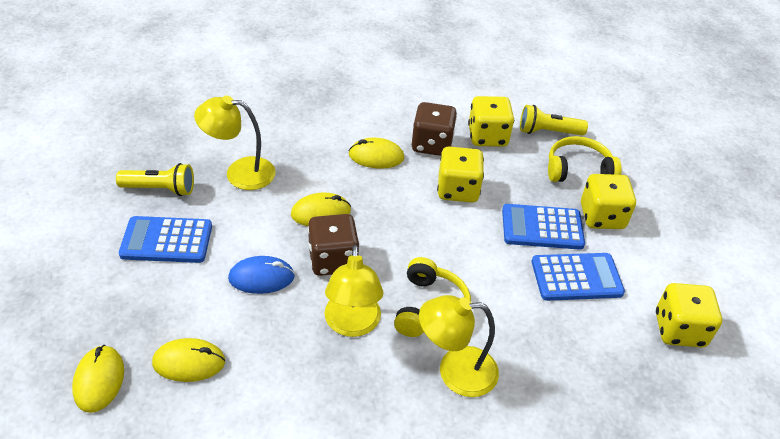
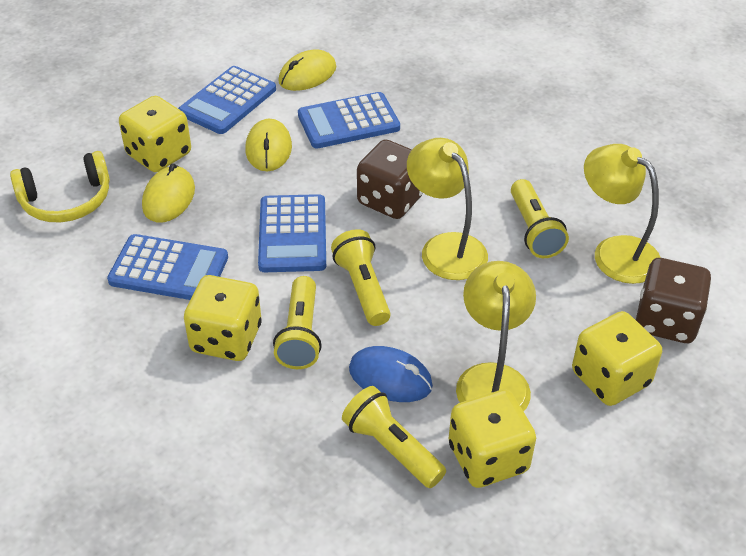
blue calculator: [119,216,212,263] [502,204,585,250] [532,253,625,301] = 3 -> [107,234,228,300] [178,66,276,134] [258,194,326,272] [298,92,400,149] = 4
yellow flashlight: [116,163,194,196] [520,105,588,135] = 2 -> [273,276,322,369] [331,229,391,326] [342,386,446,488] [511,179,569,258] = 4
yellow headphones: [394,257,471,337] [548,136,622,182] = 2 -> [10,151,110,222] = 1
yellow mouse: [72,345,124,413] [152,338,225,382] [291,192,351,226] [349,138,404,169] = 4 -> [142,163,195,223] [245,119,292,171] [278,49,336,91] = 3

